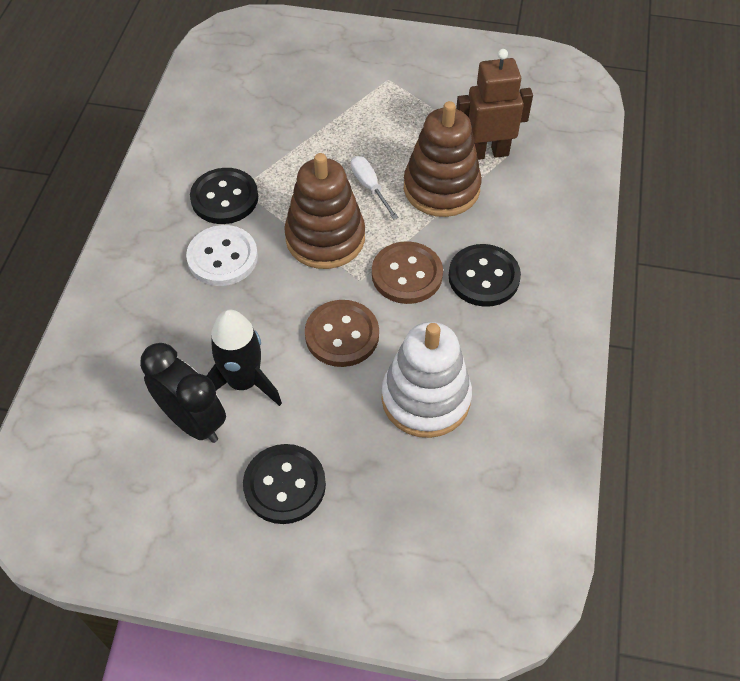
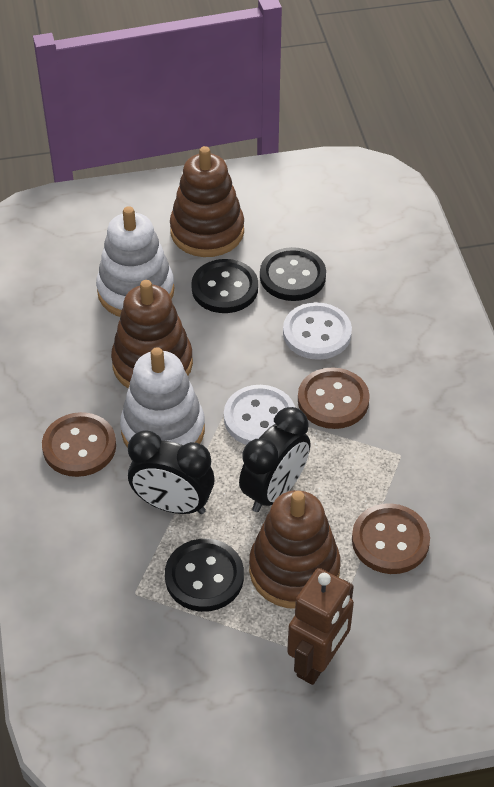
black clock: [140,343,226,443] = 1 -> [128,430,215,514] [239,407,310,512] = 2
black rocket: [206,309,282,406] = 1 -> none = 0
brown button: [305,300,379,367] [372,241,443,304] = 2 -> [42,412,116,477] [298,367,370,429] [352,503,430,574] = 3
brown stacking toy: [284,153,365,269] [404,101,482,217] = 2 -> [111,280,193,388] [170,146,244,257] [249,490,341,609] = 3
white button: [186,225,258,286] = 1 -> [224,385,295,445] [283,302,352,360] = 2
white screwdriver: [351,156,399,220] = 1 -> none = 0
white stacking toy: [382,322,472,438] = 1 -> [96,206,174,317] [120,347,205,448] = 2

